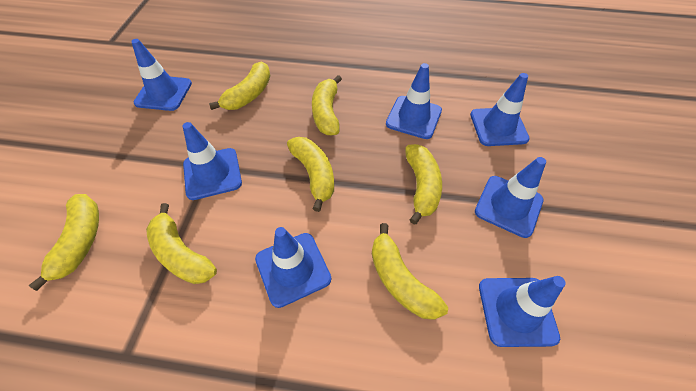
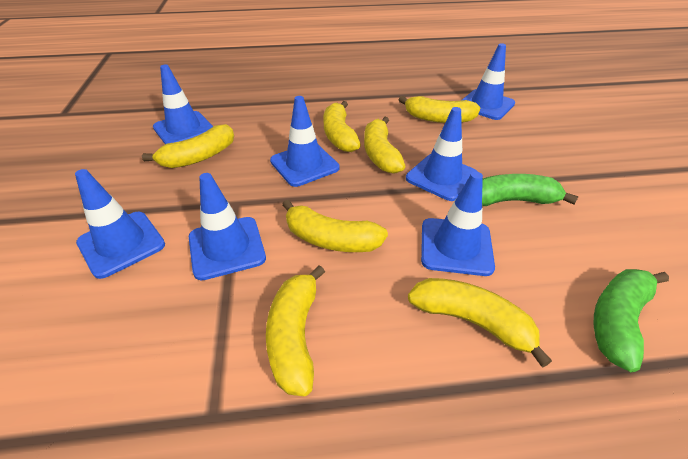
green banana: none = 0 -> [482,174,579,206] [594,269,669,372] = 2

